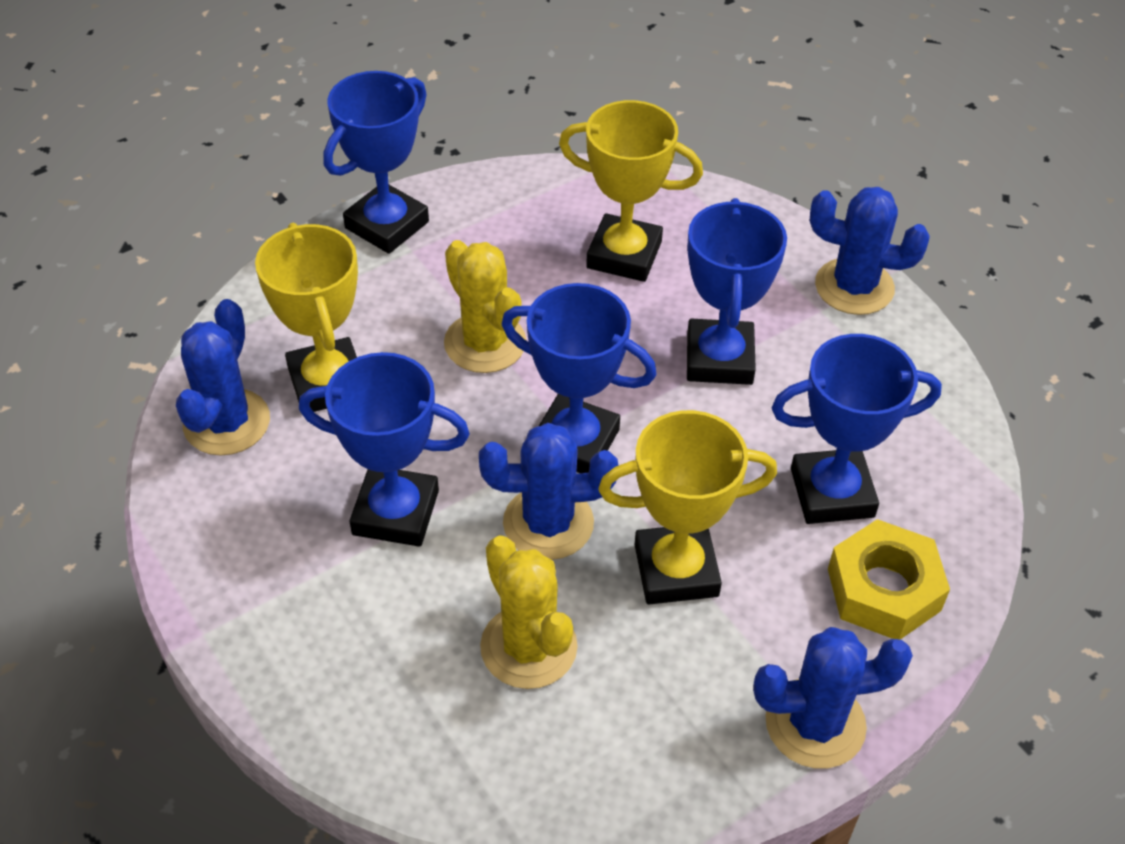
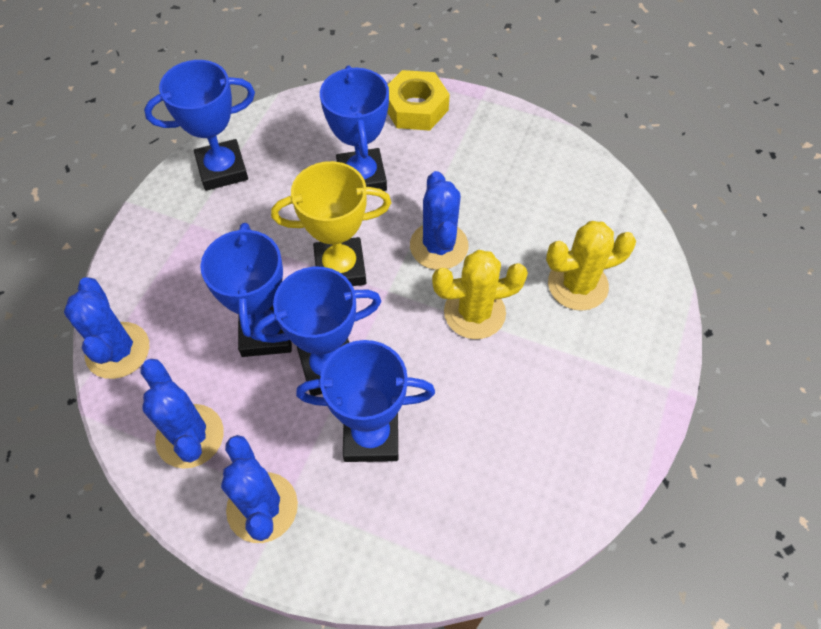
yellow trophy: [255,222,358,412] [559,100,703,282] [598,410,777,604] = 3 -> [271,161,391,286] = 1

